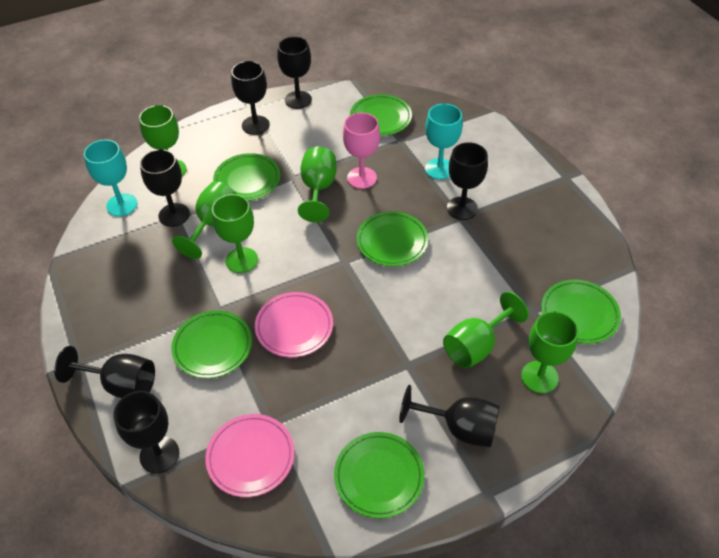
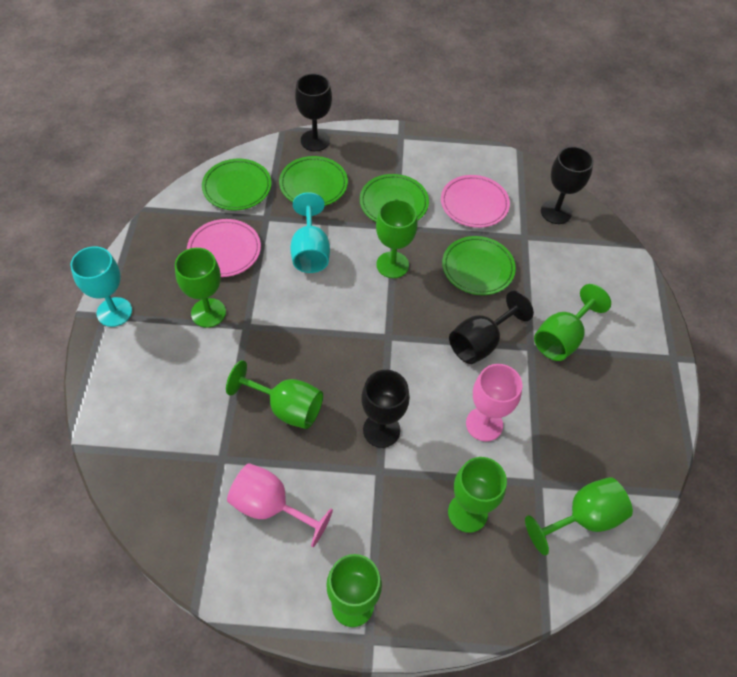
black goblet: [54,346,155,398] [113,391,179,474] [140,149,190,227] [231,61,270,135] [277,36,312,109] [399,385,500,447] [447,142,488,220] = 7 -> [295,74,332,151] [361,370,410,448] [449,291,534,364] [541,146,594,224] = 4
green goblet: [139,105,187,176] [172,181,236,259] [212,194,258,273] [298,146,337,222] [443,292,529,368] [521,311,579,394] = 6 -> [175,248,226,328] [226,360,323,429] [326,554,382,627] [376,199,418,278] [448,457,507,533] [525,477,633,556] [534,284,611,361] = 7
green plate: [171,310,252,378] [213,153,280,201] [334,432,424,518] [350,94,412,136] [357,211,428,266] [541,280,621,344] = 6 -> [202,159,271,210] [279,156,348,206] [360,174,429,222] [442,236,516,295] = 4
pink goblet: [343,113,380,189] = 1 -> [227,463,333,547] [466,364,522,442] = 2

